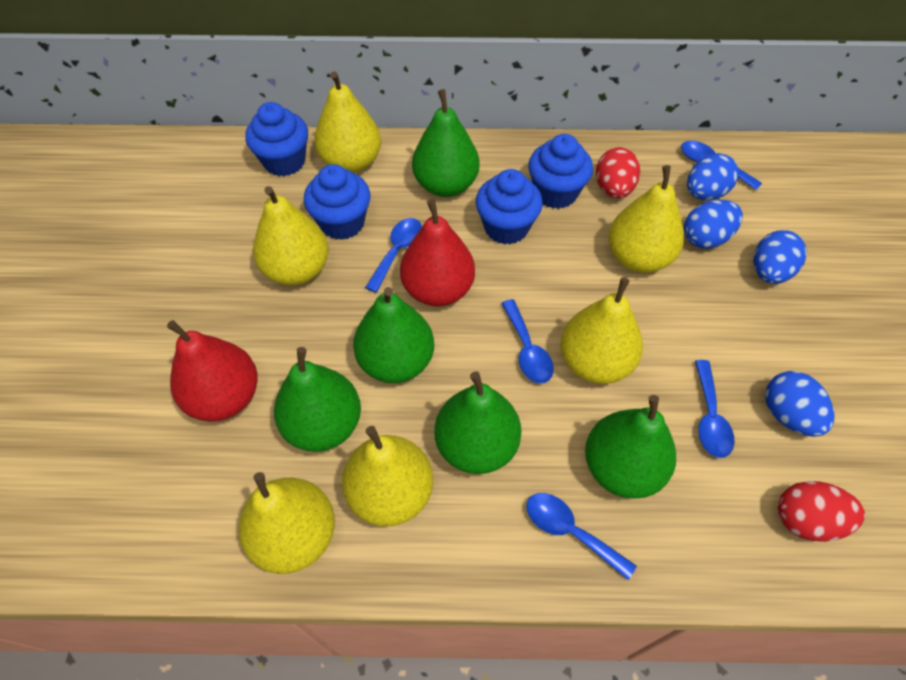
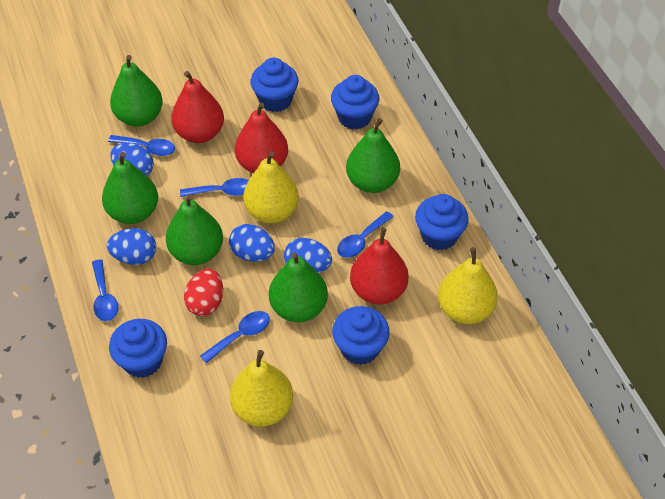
blue cupcake: [245,102,308,176] [304,164,371,240] [476,169,543,245] [528,134,593,209] = 4 -> [109,319,167,378] [251,58,299,112] [331,75,379,130] [332,306,390,365] [415,194,468,250] = 5
red egg: [596,147,640,198] [778,481,865,542] = 2 -> [184,269,223,316] = 1
red pear: [167,320,258,422] [400,199,475,306] = 2 -> [171,71,224,143] [235,102,288,173] [350,228,409,304] = 3
yellow pear: [239,472,335,574] [253,186,329,286] [314,71,381,173] [342,426,433,527] [560,278,643,384] [608,165,684,273] = 6 -> [230,350,293,427] [243,151,299,223] [438,247,498,324] = 3

